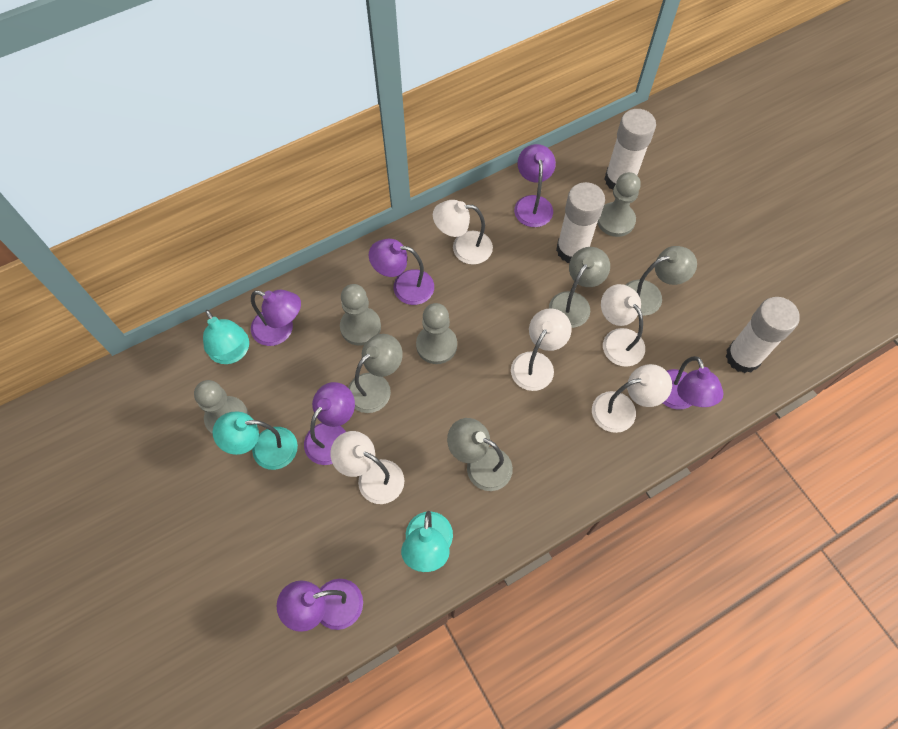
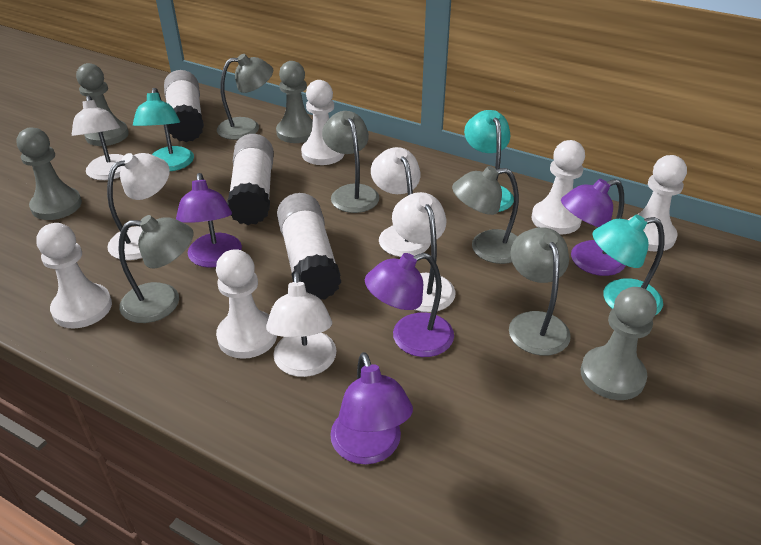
grey lamp: [348,334,403,413] [447,418,513,491] [549,247,610,328] [626,246,697,316] = 4 -> [118,215,193,323] [217,54,273,140] [322,111,379,213] [452,166,519,264] [509,227,571,356] = 5
purple lamp: [251,290,301,346] [277,579,363,632] [304,382,355,465] [369,239,434,305] [514,144,556,227] [663,356,723,410] = 6 -> [176,173,242,268] [330,352,413,465] [365,253,454,357] [561,179,626,276] = 4
white pawn: none = 0 -> [36,223,112,328] [216,249,277,359] [301,80,344,165] [532,140,585,234] [628,155,687,252] = 5

